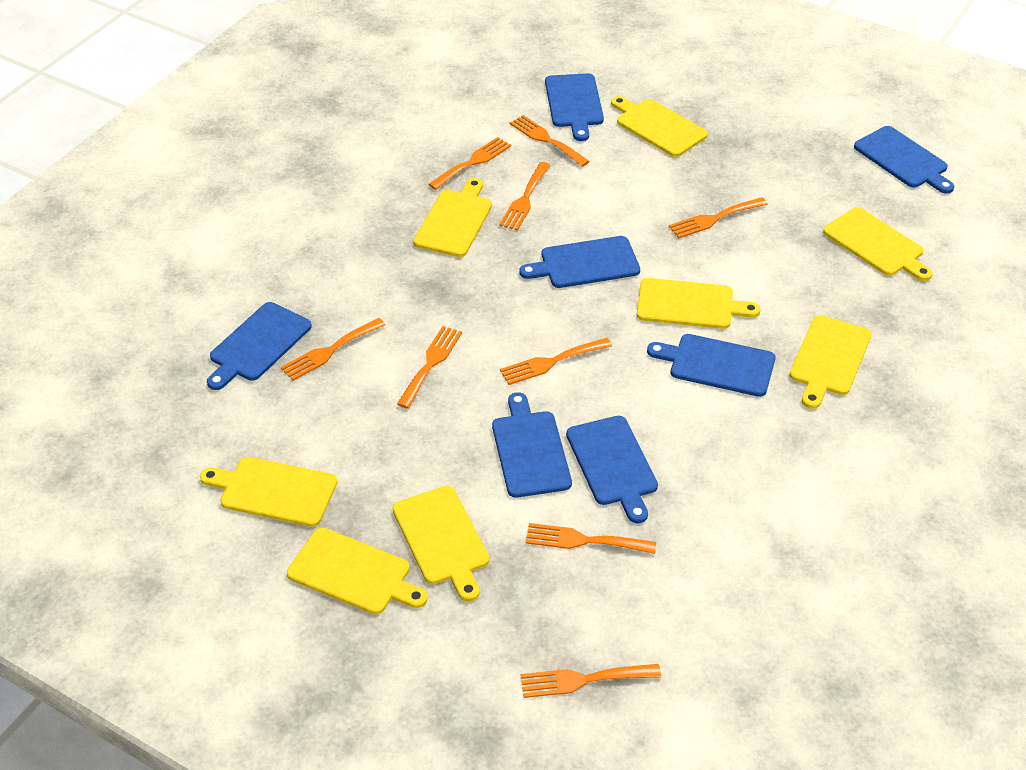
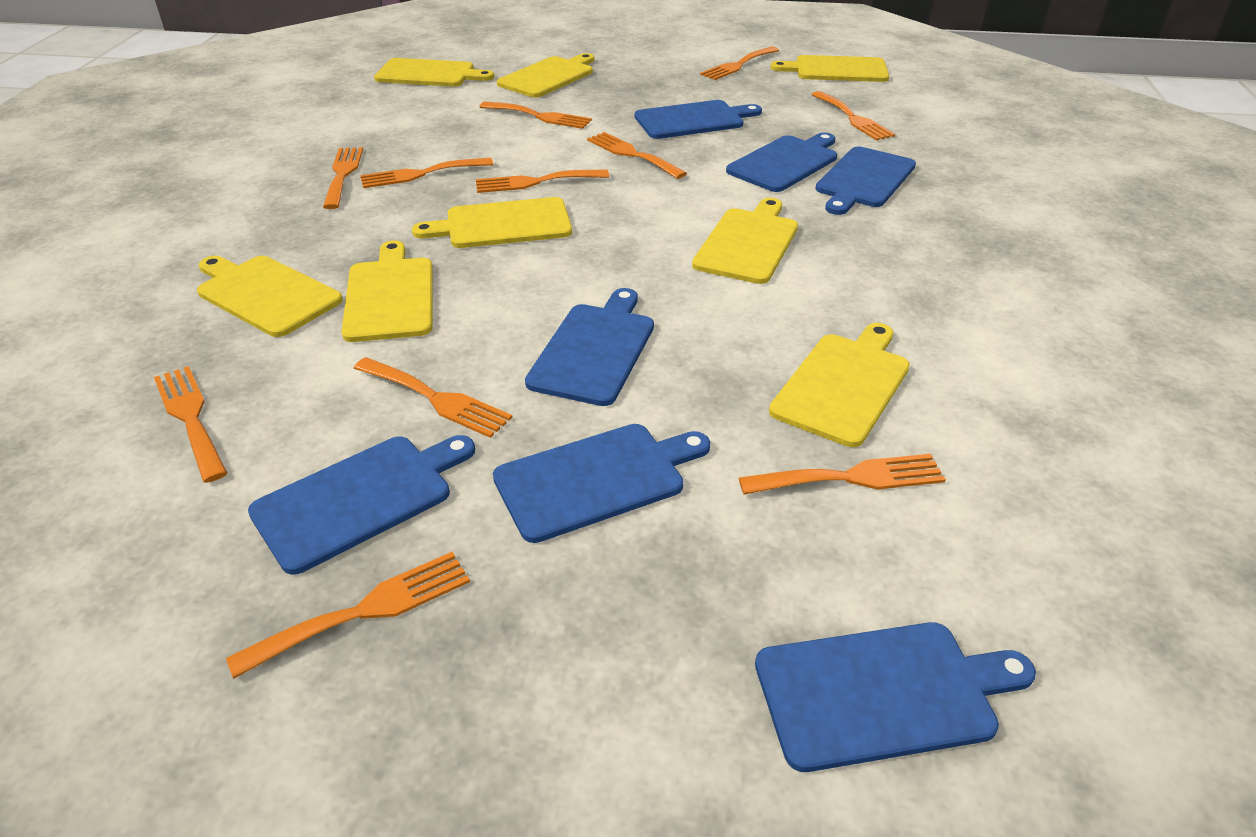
orange fork: [281,318,385,381] [397,326,462,409] [428,137,511,190] [499,162,551,230] [500,338,612,385] [510,115,590,167] [521,664,661,698] [526,523,656,554] [669,197,768,238] = 9 -> [154,366,227,483] [226,552,470,679] [323,147,363,209] [353,357,513,438] [360,157,493,188] [476,169,609,193] [480,101,592,129] [587,132,687,179] [700,47,779,80] [739,454,946,495] [811,91,895,141] = 11

